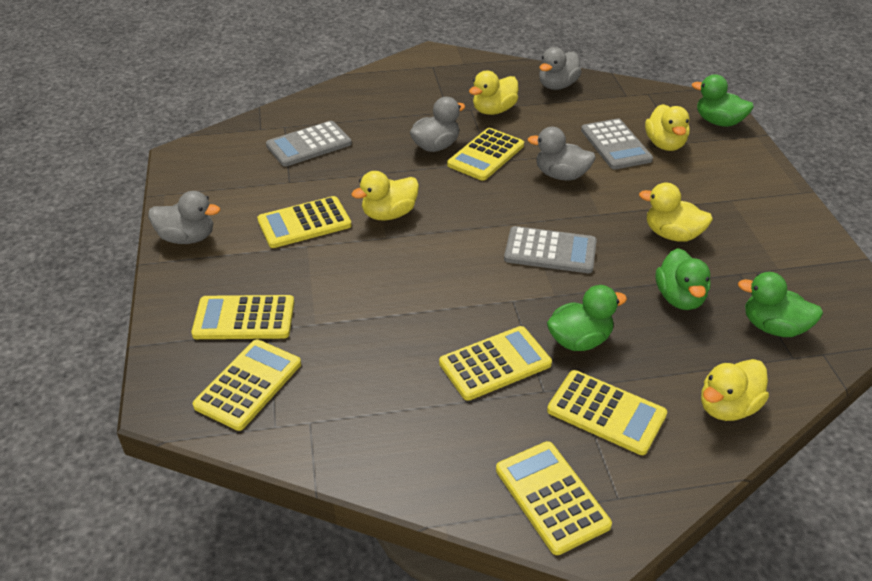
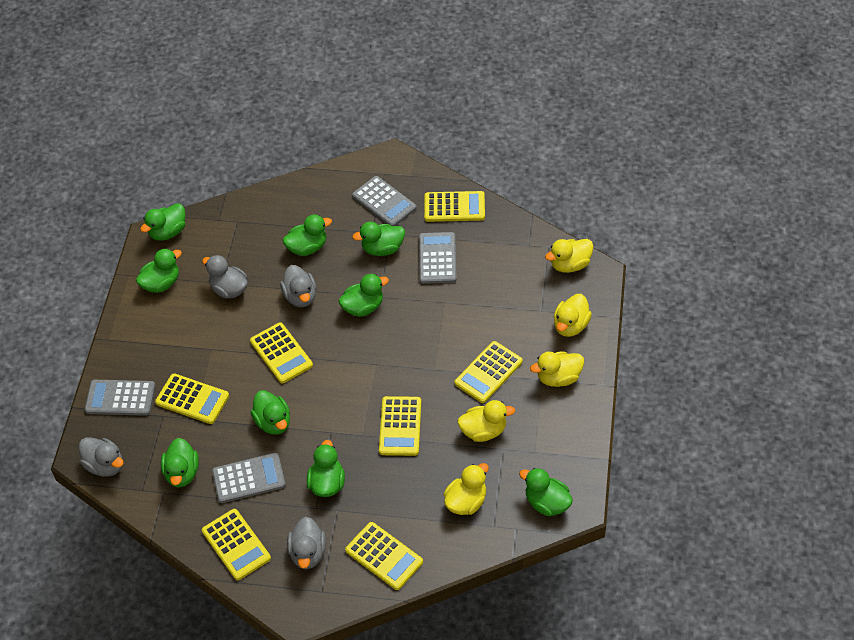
green duck: [547,285,627,351] [656,248,710,310] [692,74,754,127] [738,272,823,337] = 4 -> [136,248,182,293] [140,203,185,241] [161,438,199,487] [251,390,290,435] [283,215,332,256] [307,440,345,497] [339,274,389,317] [352,222,405,256] [519,468,573,516] = 9
grey calculator: [266,121,352,167] [504,226,597,273] [581,119,653,170] = 3 -> [85,380,155,416] [212,453,286,503] [352,176,417,226] [419,232,457,284] = 4

